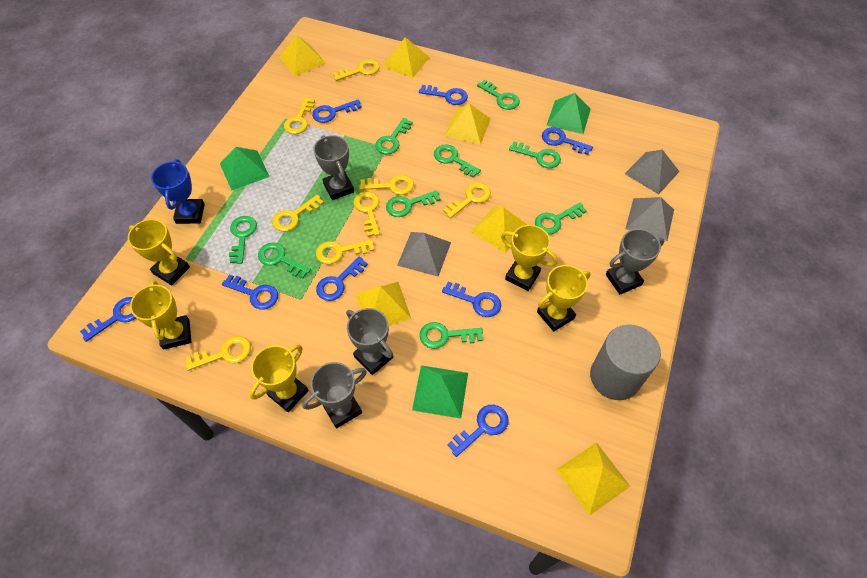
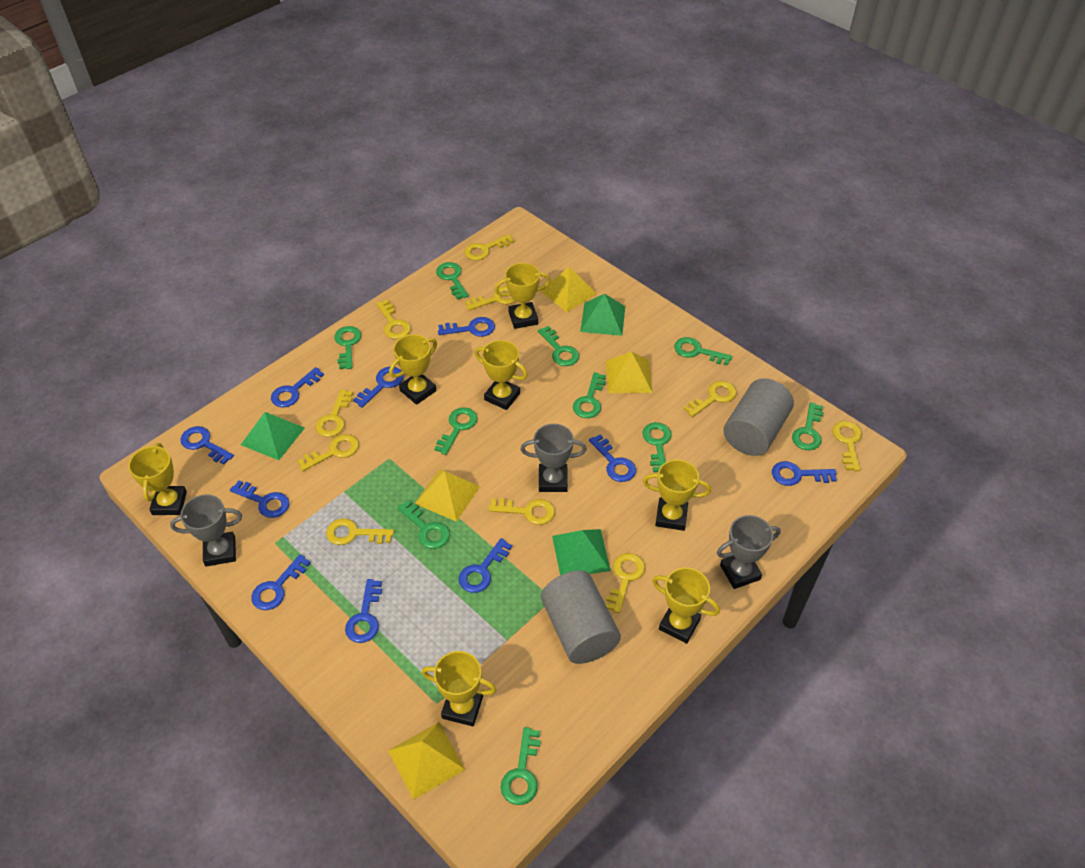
blue key: [80,297,136,342] [222,275,278,309] [312,99,362,123] [316,256,368,301] [419,85,468,105] [442,282,501,317] [448,405,509,457] [542,127,593,155] = 8 -> [180,426,234,465] [230,480,289,518] [251,554,310,610] [271,367,324,407] [345,579,382,643] [353,367,404,408] [438,317,495,337] [459,538,512,593] [589,434,636,482] [772,461,837,486] = 10
blue trophy: [151,159,205,224] = 1 -> none = 0
green key: [229,216,257,264] [258,242,311,279] [375,118,413,154] [386,190,440,217] [419,322,483,349] [434,145,481,178] [477,80,520,110] [509,142,561,168] [535,203,587,234] = 9 -> [334,326,361,369] [397,500,450,549] [435,407,477,455] [436,262,469,300] [500,727,541,805] [538,326,579,366] [573,372,606,418] [642,422,672,472] [674,337,732,365] [792,402,823,451] = 10
grey cylinder: [590,325,661,400] = 1 -> [541,570,621,664] [723,378,794,456] = 2
grey pyramid: [397,232,451,277] [625,150,680,194] [626,197,674,241] = 3 -> none = 0
grey trophy: [302,362,367,428] [313,135,354,200] [346,308,393,375] [606,229,664,295] = 4 -> [170,494,242,567] [520,424,587,492] [717,515,781,589] = 3
yellow key: [186,336,251,371] [272,195,324,232] [284,97,315,134] [316,239,374,264] [333,59,380,81] [354,191,380,237] [359,175,414,195] [443,183,491,218] = 8 -> [297,434,359,471] [316,389,353,437] [326,518,394,545] [376,300,411,339] [464,234,514,260] [465,286,516,311] [489,498,555,525] [606,553,645,613] [684,381,736,417] [832,421,862,471] = 10
yellow pyramid: [279,35,326,76] [356,282,411,325] [383,37,430,78] [445,103,491,145] [471,206,527,253] [556,442,631,516] = 6 -> [388,722,465,800] [415,469,480,522] [540,267,597,312] [606,351,653,393] = 4
yellow trophy: [128,219,190,285] [130,280,191,350] [249,345,309,412] [501,225,558,291] [537,265,591,332] = 5 -> [128,443,187,515] [389,334,437,405] [422,651,496,726] [475,340,528,410] [495,263,551,329] [643,460,711,531] [652,568,720,644] = 7

